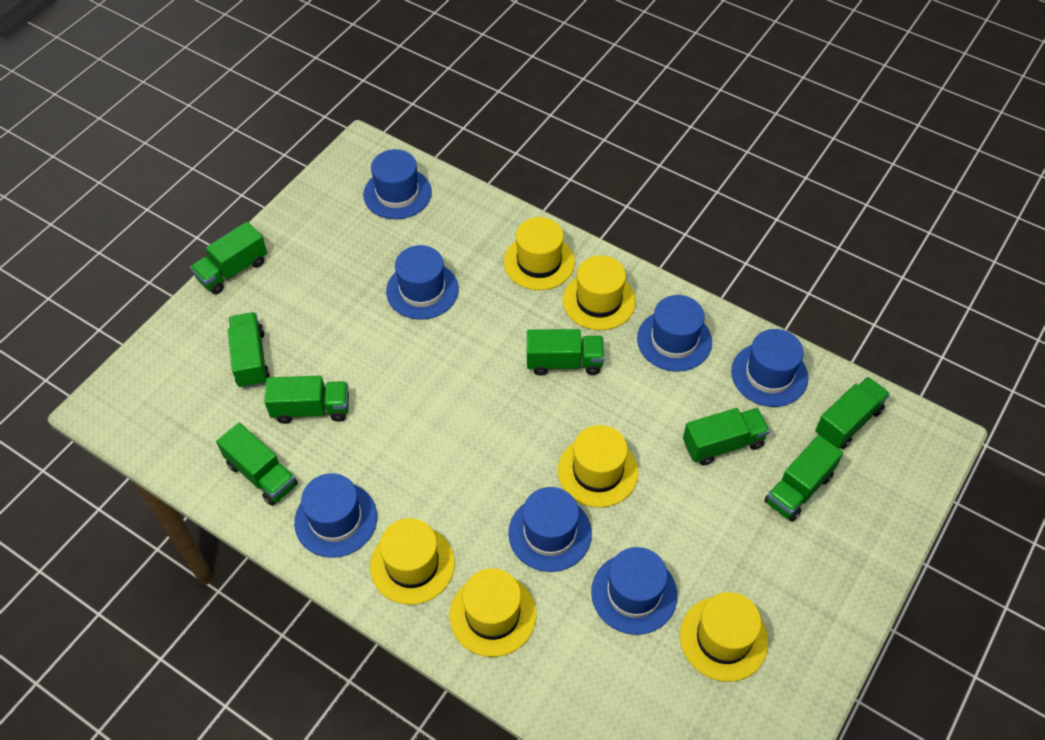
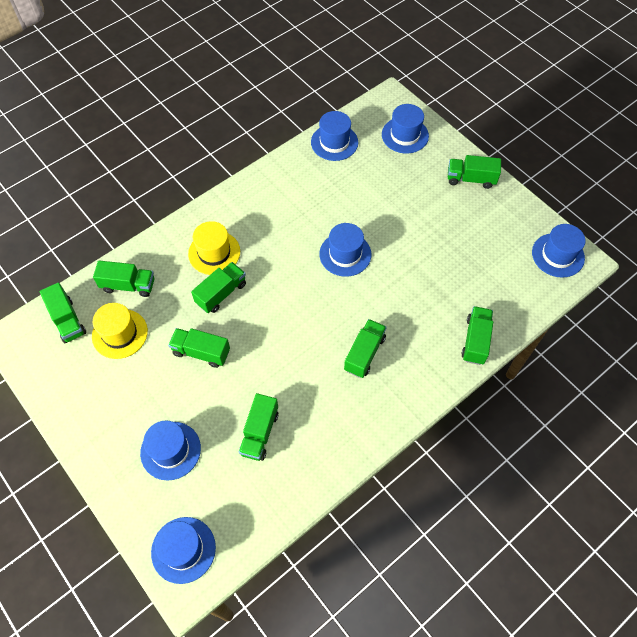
blue hat: [294,473,377,558] [363,149,432,219] [386,245,459,320] [508,487,592,572] [591,547,678,635] [637,295,712,372] [731,329,808,407] = 7 -> [140,421,201,481] [151,517,216,584] [311,111,358,161] [319,223,371,277] [382,104,429,154] [532,224,586,278] = 6
yellow hat: [370,518,455,605] [450,568,536,657] [504,217,575,290] [558,425,638,507] [563,255,636,330] [680,592,768,682] = 6 -> [92,303,148,359] [188,221,240,275] = 2

